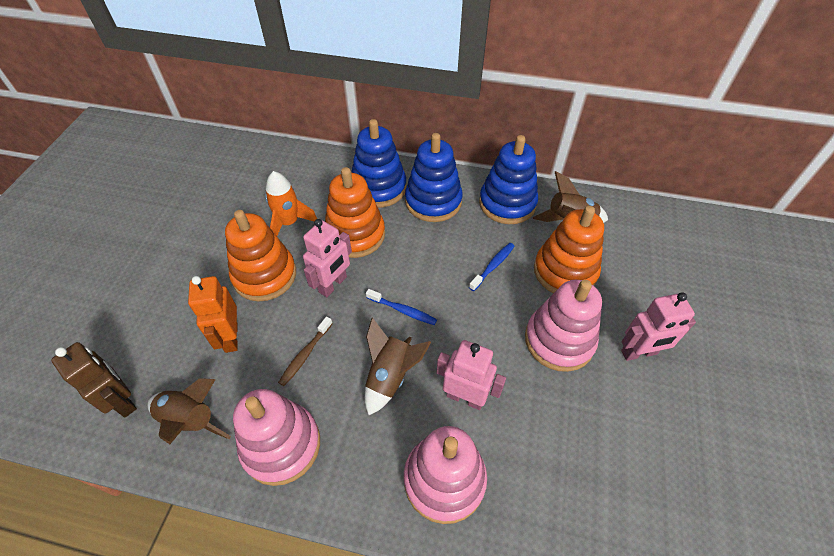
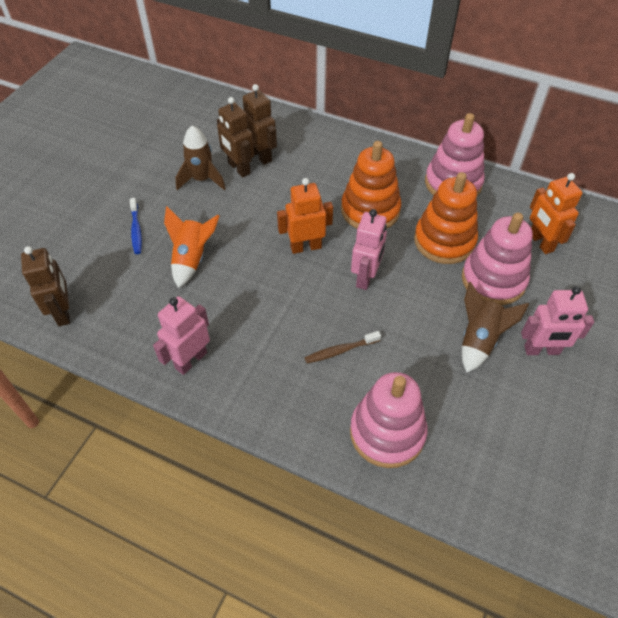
blue stacking toy: [352,119,406,208] [405,133,463,222] [479,135,538,224] = 3 -> none = 0
blue toothbrush: [366,289,437,325] [469,243,514,291] = 2 -> [130,198,142,254] = 1
brown robot: [51,342,137,418] = 1 -> [21,246,70,326] [217,97,254,178] [243,84,277,165] = 3
brown rocket: [147,378,231,444] [365,318,431,415] [533,171,608,223] = 3 -> [175,125,226,190] [462,282,529,373] = 2
orange robot: [188,276,238,353] = 1 -> [277,178,333,254] [530,173,583,254] = 2
orange stacking toy: [225,210,296,302] [325,167,385,258] [534,206,604,293] = 3 -> [341,141,401,229] [414,172,478,264] = 2

